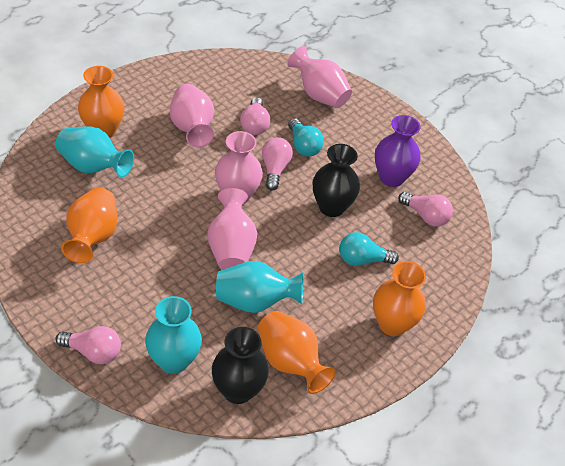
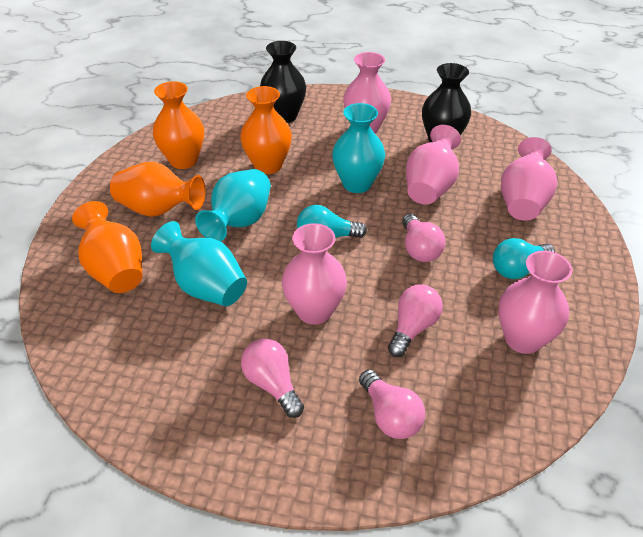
pink vase: [170,84,214,147] [207,188,258,270] [215,131,263,204] [287,46,352,108] = 4 -> [282,223,347,325] [343,52,391,134] [406,125,461,205] [499,251,572,354] [501,137,557,221] = 5
purple vase: [375,115,421,187] = 1 -> none = 0

